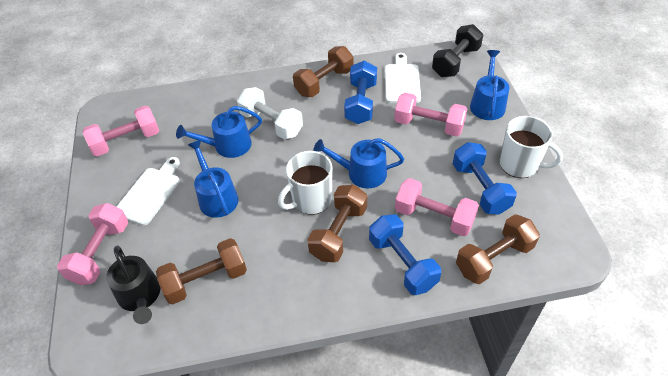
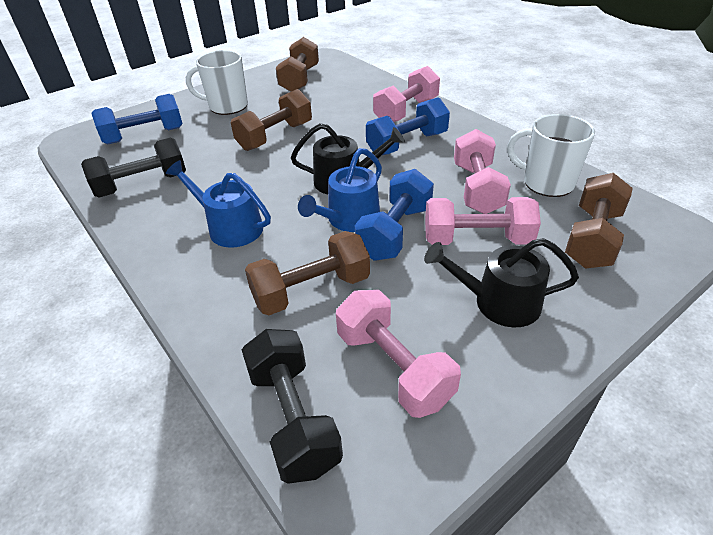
black dumbbell: [432,24,483,77] = 1 -> [81,138,186,198] [242,329,343,484] = 2
black watering can: [106,246,161,324] = 1 -> [291,123,405,194] [424,238,579,327] = 2
blue watering can: [176,106,262,158] [188,140,238,218] [313,138,404,188] [470,50,510,120] = 4 -> [166,160,271,248] [298,148,382,232] = 2
white cutting board: [116,157,180,226] [385,53,421,103] = 2 -> none = 0
white dumbbell: [237,87,303,140] = 1 -> none = 0

